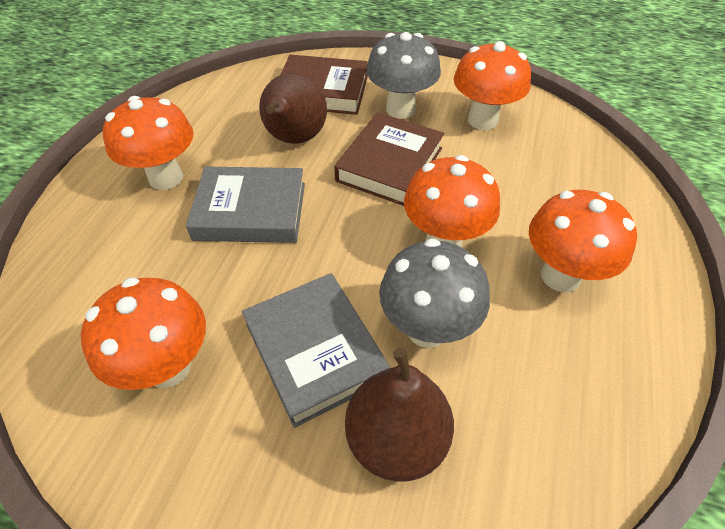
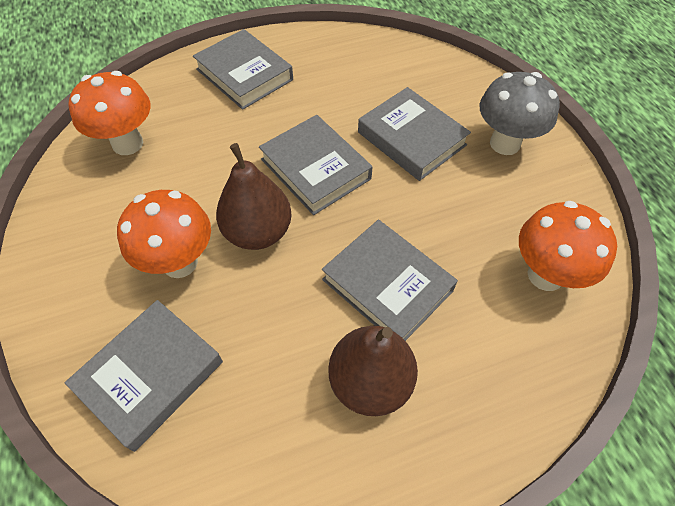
brown book: [281,55,368,115] [334,112,444,206] = 2 -> none = 0
grey book: [186,166,305,243] [242,273,390,428] = 2 -> [65,300,223,452] [193,29,293,110] [259,115,372,215] [322,220,458,341] [358,87,471,181] = 5
grey mushroom: [366,32,441,119] [379,238,490,348] = 2 -> [480,72,560,155] = 1
orange mushroom: [81,278,206,390] [103,96,194,190] [404,155,500,247] [454,41,531,130] [529,190,637,292] = 5 -> [68,71,151,155] [117,190,211,278] [519,201,617,291] = 3

